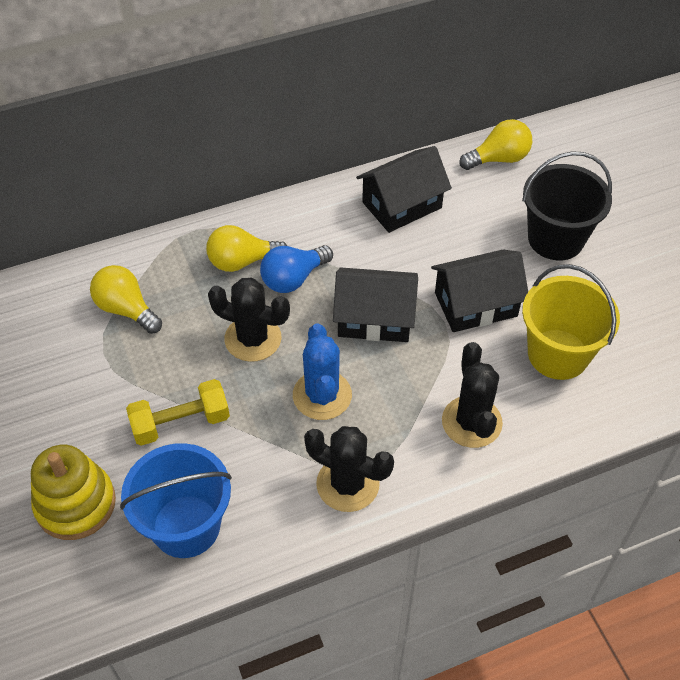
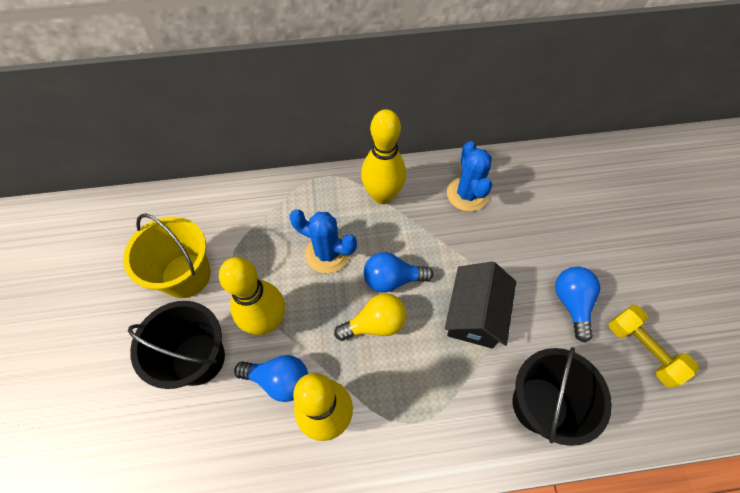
black bucket: [522,151,612,260] = 1 -> [128,301,225,389] [513,347,612,446] = 2
black cactus: [208,278,290,362] [304,426,394,512] [442,342,503,448] = 3 -> none = 0
black house: [333,267,418,342] [356,146,452,233] [431,250,528,332] = 3 -> [445,261,516,349] = 1
blue bucket: [120,443,232,558] = 1 -> none = 0
blue cactus: [293,323,352,420] = 1 -> [289,209,357,273] [447,141,492,212] = 2
blue light bulb: [260,245,333,293] = 1 -> [234,355,308,402] [364,252,433,293] [555,267,600,343] = 3
yellow bowling pin: none = 0 -> [219,257,285,335] [293,373,353,441] [361,109,406,204] = 3
yellow light bulb: [90,265,162,334] [206,225,287,272] [459,119,532,170] = 3 -> [334,293,406,341] = 1
yellow stacking toy: [31,445,116,540] = 1 -> none = 0

